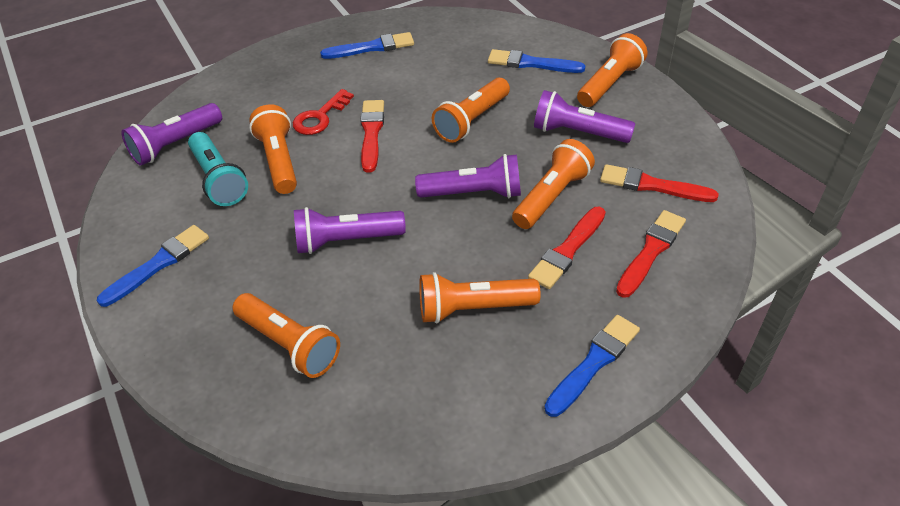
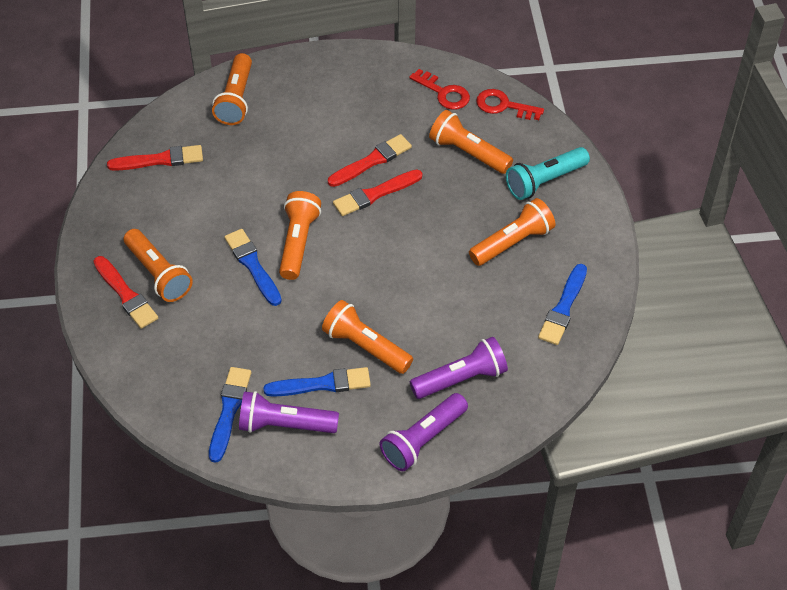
purple flashlight: [121,103,222,166] [294,207,406,254] [415,154,521,199] [534,90,635,143] = 4 -> [239,391,339,433] [380,393,468,471] [410,337,508,399] = 3
red key: [293,89,354,135] = 1 -> [409,69,470,110] [476,89,544,120] = 2

